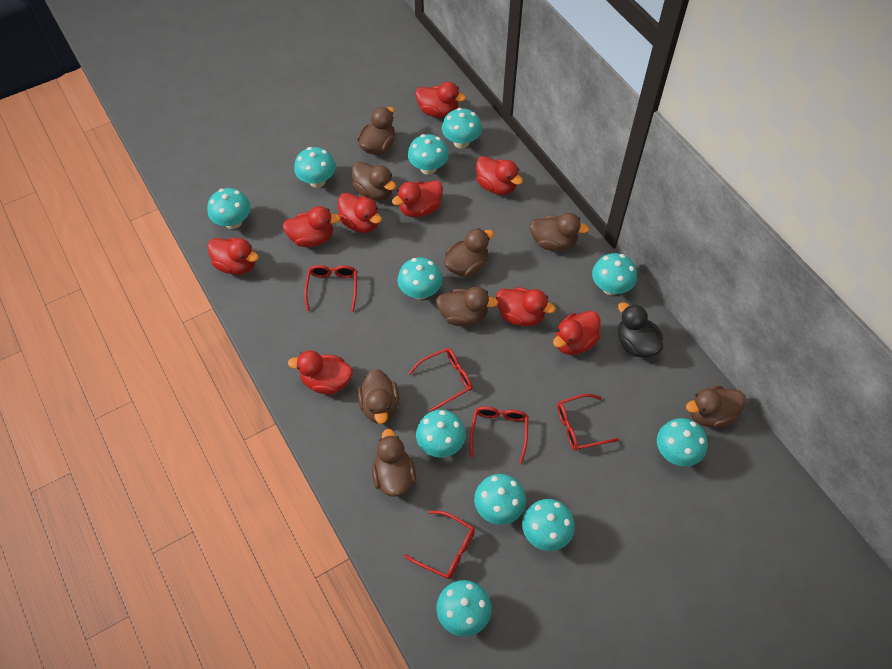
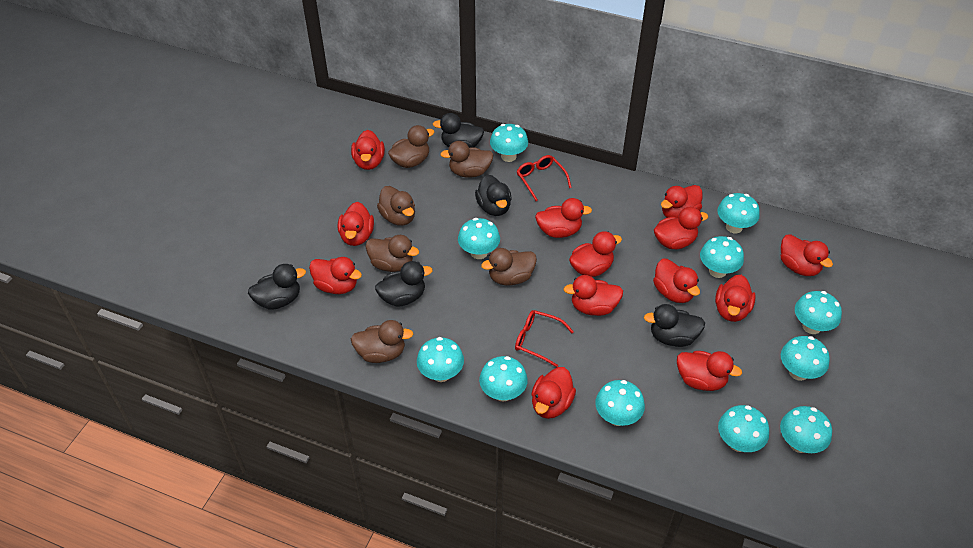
black duck: [618,302,663,357] = 1 -> [248,264,306,309] [375,261,433,306] [433,113,484,148] [475,175,512,216] [644,304,705,347] = 5
brown duck: [352,162,396,201] [357,107,395,155] [357,369,399,424] [372,429,416,497] [436,287,498,326] [444,228,494,277] [530,213,589,251] [686,386,746,427] = 8 -> [351,320,413,363] [366,235,419,272] [377,186,415,226] [388,125,434,168] [440,141,493,178] [481,248,537,286] = 6
red duck: [207,237,259,275] [282,206,341,247] [288,351,353,395] [338,193,382,233] [392,180,443,217] [415,82,466,118] [476,156,523,195] [496,287,556,326] [553,311,601,355] = 9 -> [309,257,362,294] [338,202,374,246] [351,130,385,170] [531,367,576,419] [535,198,592,238] [563,275,623,316] [569,231,622,277] [653,259,700,303] [654,207,708,249] [661,185,702,218] [677,351,742,391] [715,275,756,322] [780,234,833,276] = 13
red glasses: [304,265,357,312] [404,511,475,579] [409,348,472,411] [470,406,528,463] [557,394,619,451] = 5 -> [515,310,574,367] [517,155,572,201] = 2

